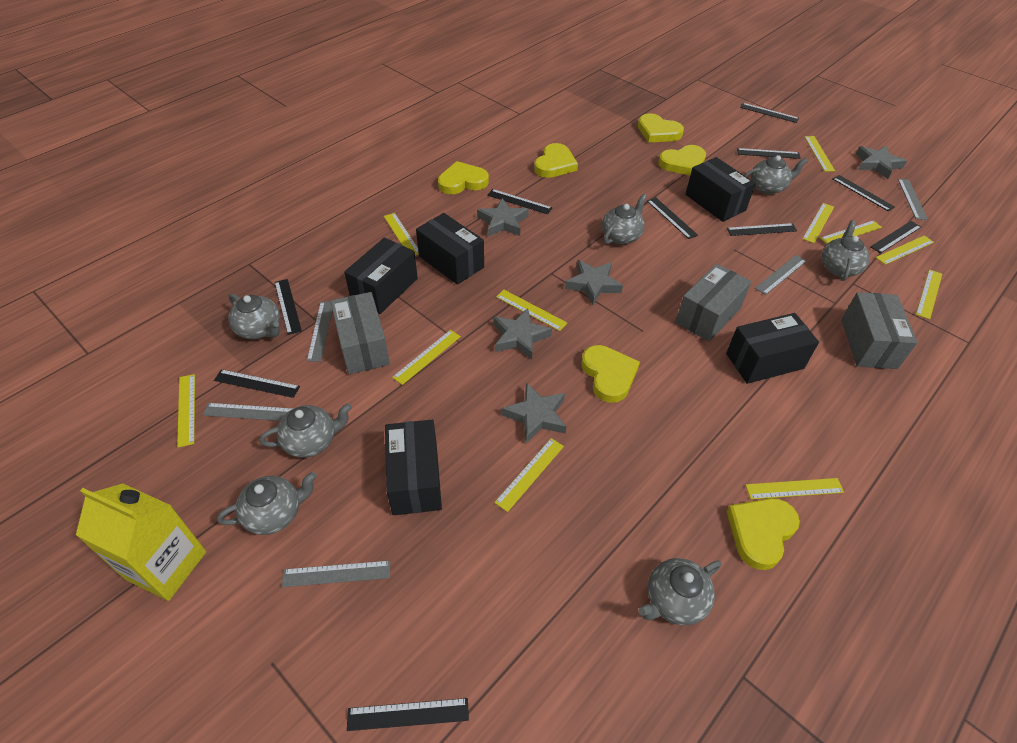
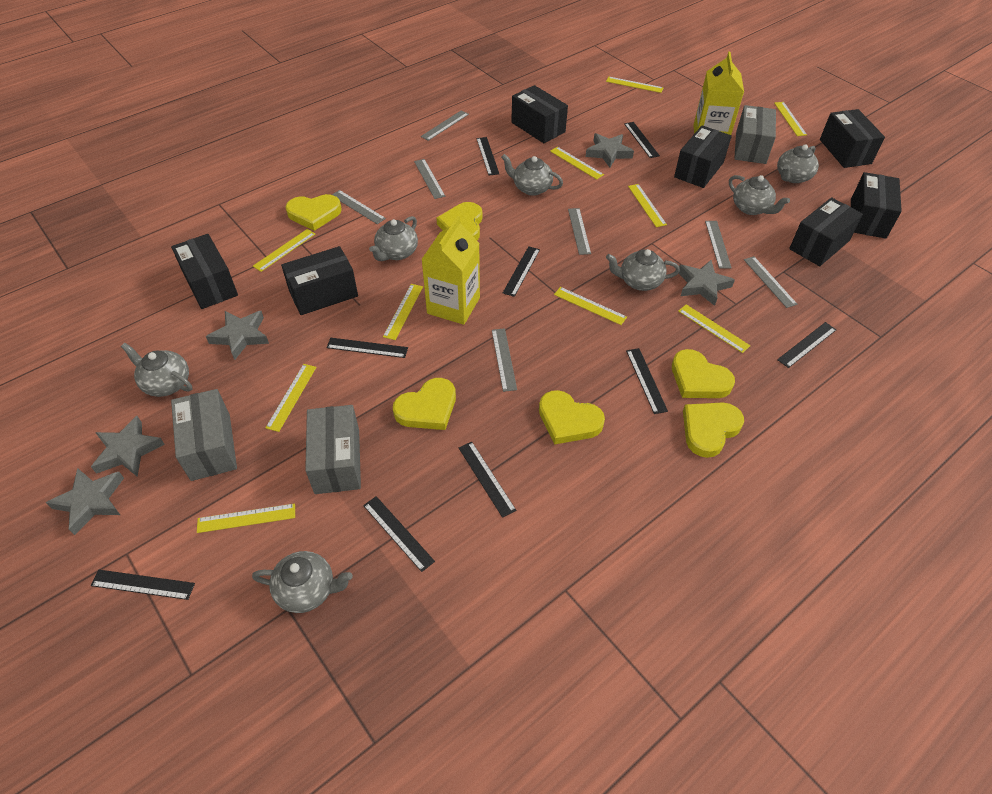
black box: [344,238,418,314] [385,420,442,515] [416,213,484,285] [685,157,756,222] [726,313,819,384] = 5 -> [171,234,238,309] [281,246,358,315] [511,85,568,143] [674,125,732,188] [789,197,863,266] [820,109,885,168] [851,172,902,239] = 7
black ruler: [214,369,300,398] [275,279,302,335] [347,698,469,731] [487,189,552,214] [647,197,698,239] [727,223,797,236] [737,148,801,159] [740,103,799,123] [833,175,895,211] [870,221,921,253] = 10 -> [91,570,195,600] [327,338,408,358] [363,496,435,572] [459,442,516,518] [476,137,499,176] [503,246,540,297] [624,122,660,158] [626,348,668,414] [777,322,836,368] = 9
grey ruler: [203,403,293,421] [282,561,390,587] [307,302,332,362] [755,255,806,295] [898,179,928,220] = 5 -> [332,190,386,224] [414,159,445,199] [421,110,469,141] [492,328,517,392] [568,208,591,255] [705,221,732,268] [744,256,797,308] = 7
yellow carton: [76,483,206,601] = 1 -> [421,216,480,325] [694,52,744,135] = 2
yellow ruler: [177,374,195,447] [384,213,419,256] [392,330,461,385] [494,438,564,512] [496,290,567,331] [746,478,844,499] [802,203,834,243] [804,136,835,172] [820,220,882,244] [876,235,934,265] [916,269,942,319] = 11 -> [197,503,295,533] [253,229,315,272] [266,364,316,432] [383,284,423,340] [550,147,604,179] [554,287,627,325] [606,77,664,93] [628,184,667,227] [678,304,751,353] [774,102,807,136] = 10

